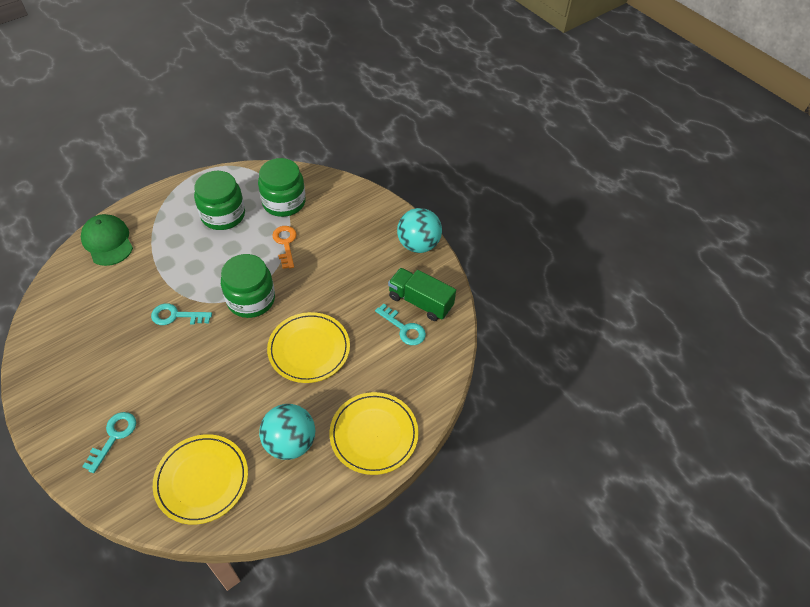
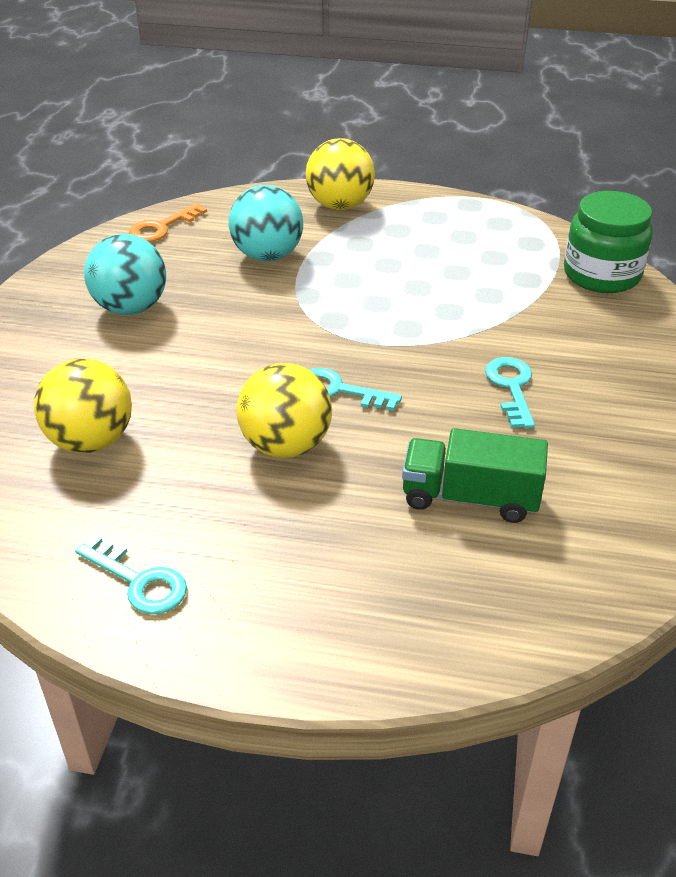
green cap: [81,214,133,266] = 1 -> none = 0
green jar: [194,171,245,230] [221,254,275,318] [258,158,306,217] = 3 -> [564,191,653,293] = 1
yellow ball: none = 0 -> [34,358,132,453] [237,363,332,458] [305,138,375,210] = 3
yellow plate: [153,434,248,525] [267,312,350,383] [330,392,418,475] = 3 -> none = 0

